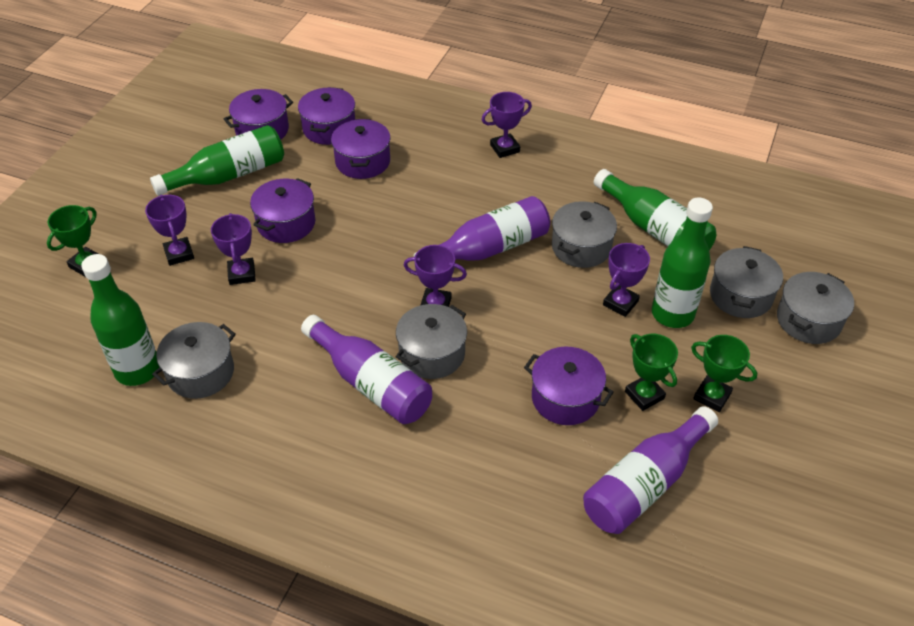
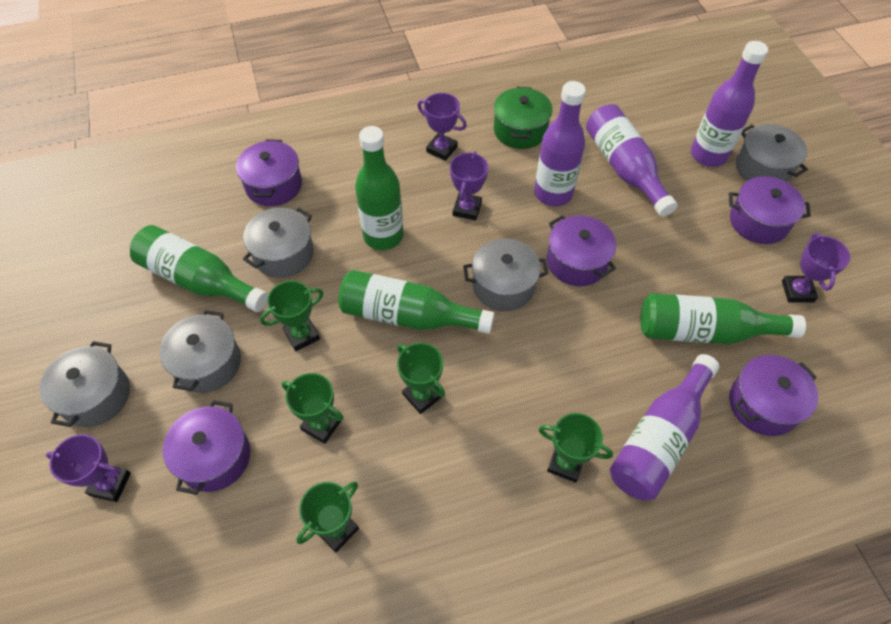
green pot: none = 0 -> [494,86,553,149] = 1
green trophy: [47,205,98,276] [625,334,678,411] [691,335,757,412] = 3 -> [260,281,323,351] [282,373,344,444] [296,481,359,552] [397,343,445,414] [538,413,613,483] = 5
purple bottle: [301,315,432,424] [414,196,550,261] [583,406,718,534] = 3 -> [534,81,586,206] [586,104,678,217] [610,354,719,501] [691,41,768,167] = 4
purple trophy: [145,195,194,266] [211,213,256,285] [403,245,467,307] [482,92,532,158] [603,243,650,317] = 5 -> [46,434,131,502] [417,93,467,161] [450,151,488,221] [782,233,850,303] = 4

